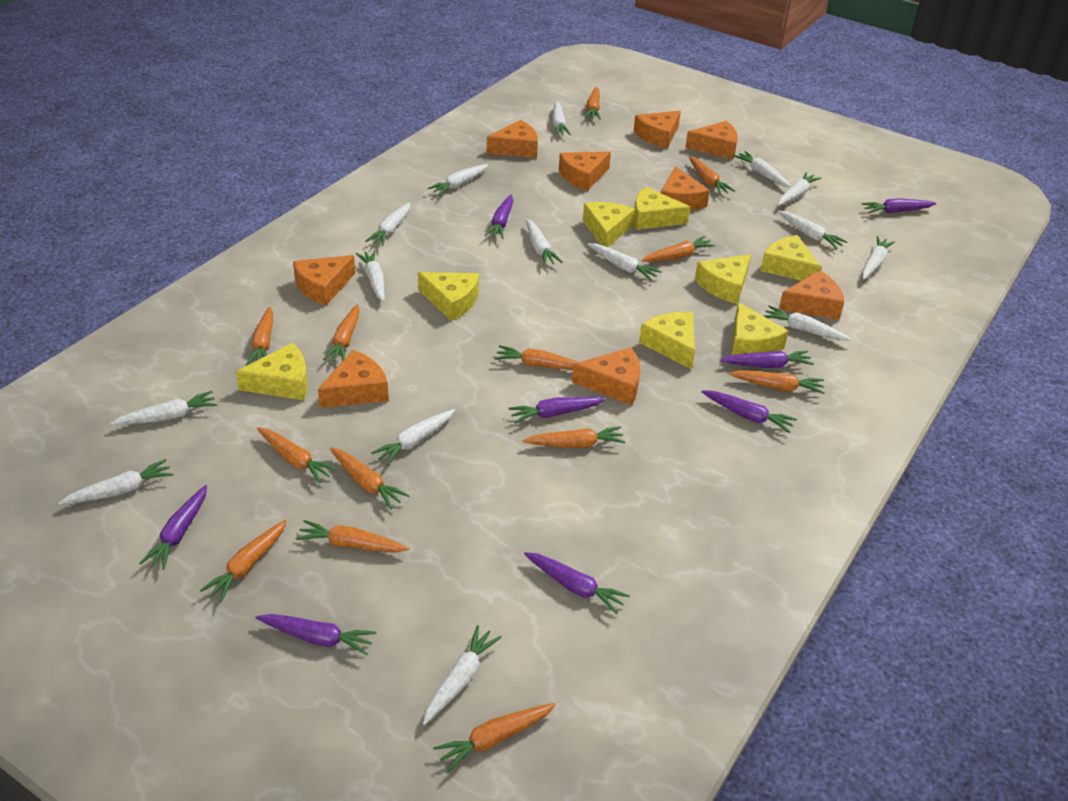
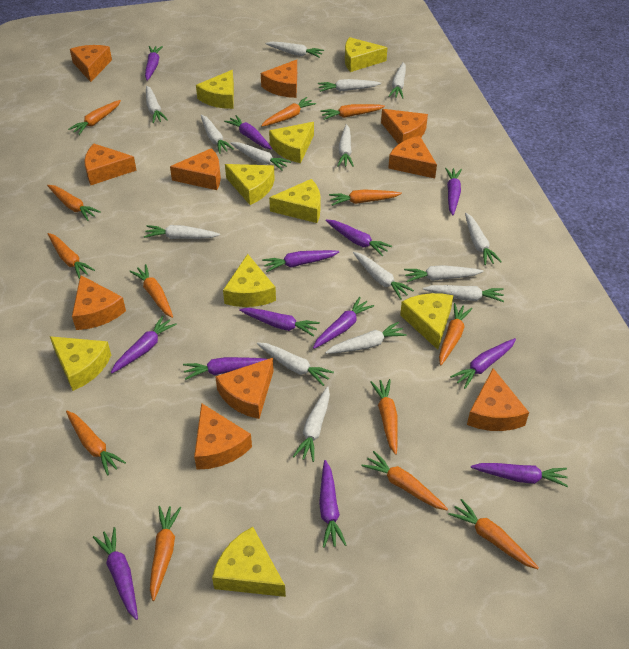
orange cheese: [293,255,355,306] [318,350,389,408] [487,120,538,158] [559,151,611,191] [572,347,640,405] [633,111,681,149] [661,166,710,210] [685,121,738,159] [779,270,844,320] = 9 -> [70,45,112,82] [72,275,126,330] [84,144,137,185] [170,148,221,190] [194,403,252,470] [215,358,274,419] [261,60,297,98] [381,109,428,144] [388,136,437,178] [467,368,529,431] = 10
purple carrot: [139,485,207,570] [256,614,376,655] [484,195,513,239] [508,397,606,424] [524,552,630,614] [701,390,797,433] [720,350,814,368] [862,198,936,213] = 8 -> [93,527,138,620] [111,316,177,373] [145,46,163,81] [183,357,267,380] [224,115,272,150] [239,308,320,337] [262,250,339,272] [313,297,374,349] [319,460,346,548] [325,220,392,257] [445,168,462,215] [450,338,516,389] [471,463,568,487] = 13
yellow cheese: [236,343,308,400] [418,272,479,321] [583,202,635,247] [634,187,690,230] [639,312,695,369] [695,254,751,304] [731,302,789,355] [760,235,822,281] = 8 -> [50,336,111,391] [196,70,234,109] [212,527,286,597] [223,254,276,307] [225,164,275,205] [269,122,314,163] [269,179,321,223] [345,37,387,72] [400,293,453,350] = 9

